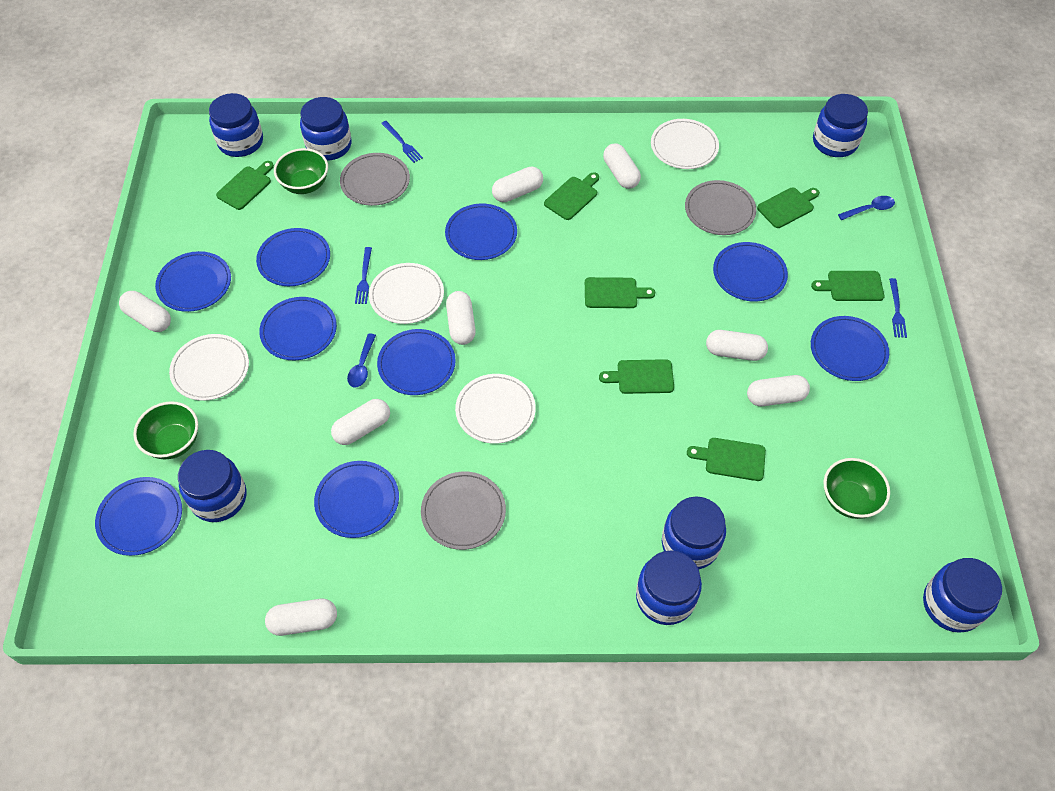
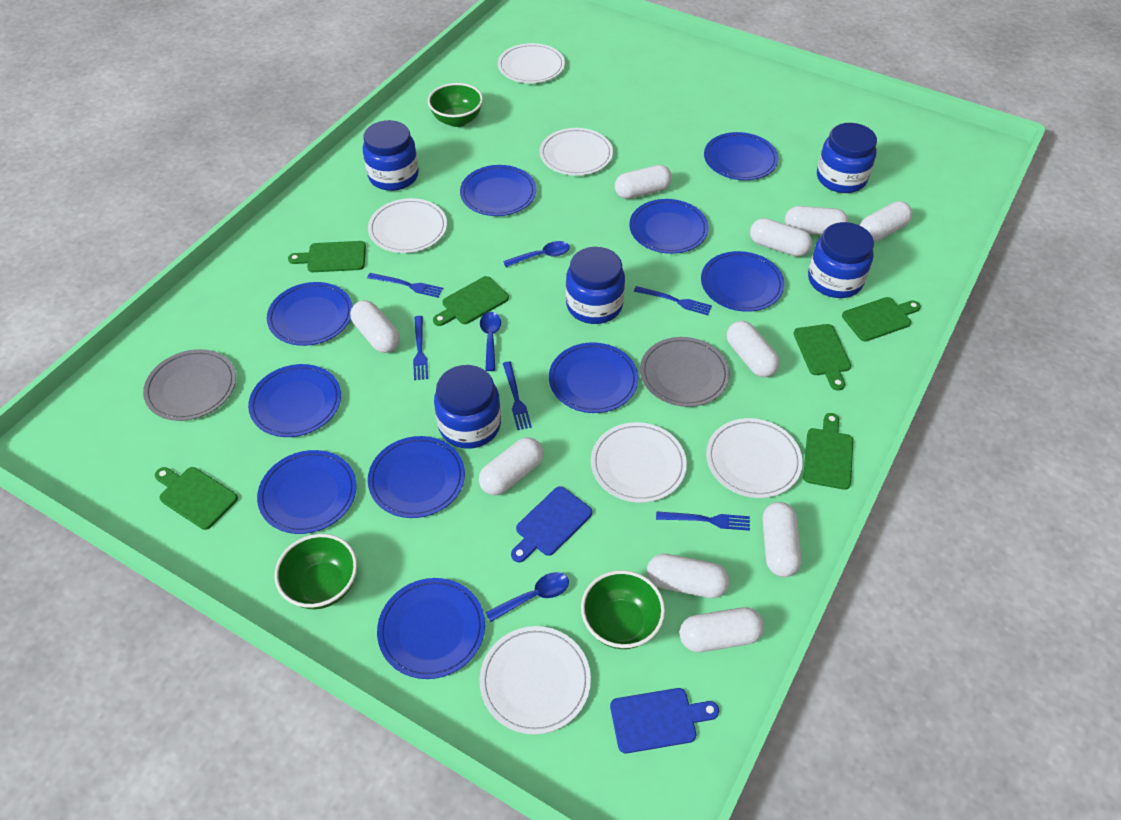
blue cutting board: none = 0 -> [511,486,592,563] [610,688,719,753] = 2
blue fork: [355,247,372,304] [381,121,423,163] [889,278,907,338] = 3 -> [367,273,443,298] [413,316,428,380] [503,361,532,430] [634,286,712,315] [656,511,750,531] = 5
blue jar: [178,450,246,522] [209,93,263,157] [300,97,351,161] [636,550,702,625] [662,497,726,569] [813,94,868,157] [923,558,1002,633] = 7 -> [363,120,419,191] [434,365,501,449] [566,247,625,324] [808,222,874,298] [817,123,877,193] = 5
blue plate: [95,477,182,556] [155,251,231,312] [256,228,330,286] [259,297,337,360] [314,461,399,538] [377,329,456,395] [445,203,517,260] [713,242,788,301] [811,316,889,381] = 9 -> [248,364,341,437] [257,450,357,534] [267,282,353,346] [368,436,465,518] [377,578,485,679] [460,165,536,216] [549,343,639,413] [629,199,709,254] [701,251,784,312] [704,132,778,180] = 10
blue spoon: [347,333,376,387] [838,196,895,220] = 2 -> [480,312,501,371] [485,572,569,622] [503,241,570,267] = 3
green cutting board: [216,161,274,210] [544,172,599,220] [585,277,655,308] [599,359,674,394] [687,438,766,481] [757,187,820,228] [811,271,884,301] = 7 -> [155,467,238,530] [288,241,366,272] [433,276,509,326] [794,324,851,390] [803,413,853,490] [842,297,921,341] = 6
grey plate: [340,153,410,206] [421,472,506,550] [685,180,756,235] = 3 -> [143,349,236,421] [640,337,730,407] = 2
white capsule: [119,291,171,332] [265,599,337,636] [331,399,390,445] [446,291,476,345] [492,167,543,202] [603,143,641,189] [706,330,768,361] [747,375,810,406] = 8 -> [350,300,400,353] [479,437,544,496] [615,165,672,199] [647,554,729,598] [679,607,764,652] [727,321,780,377] [750,218,812,257] [762,502,802,577] [785,206,848,235] [859,201,912,242] = 10
white plate: [169,334,249,401] [369,263,444,324] [455,374,536,444] [651,119,719,169] = 4 -> [368,198,447,253] [479,626,591,734] [498,43,565,83] [540,128,613,176] [591,422,687,503] [706,418,803,498] = 6

